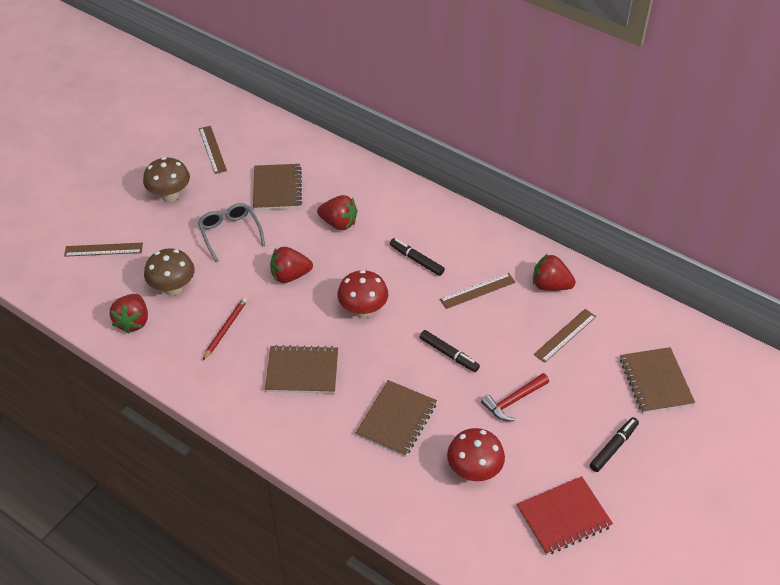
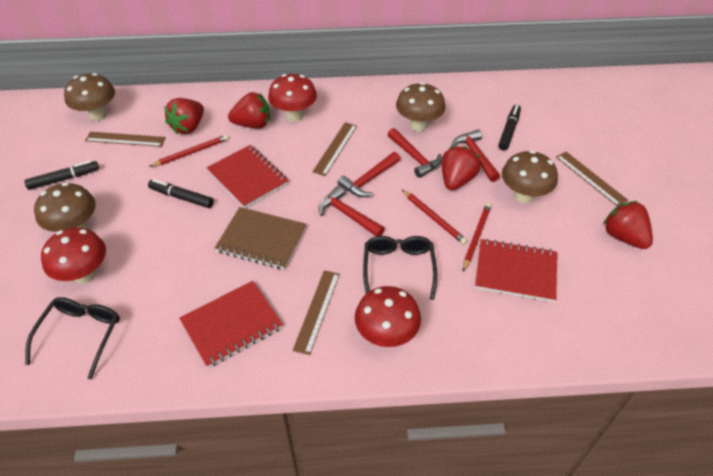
black glasses: none = 0 -> [25,297,120,379] [363,236,437,300] = 2
brown mushroom: [143,157,190,202] [144,248,195,296] = 2 -> [34,183,96,232] [64,73,115,121] [396,82,446,132] [502,150,558,203] = 4
brown notebook: [253,164,302,210] [265,345,338,394] [356,380,437,457] [620,347,695,413] = 4 -> [215,207,306,270] = 1
grey glasses: [198,203,265,262] = 1 -> none = 0
red hammer: [481,373,549,421] = 1 -> [318,186,385,236] [338,152,400,197] [388,128,442,178] [451,129,500,182] = 4
red mushroom: [337,270,388,318] [447,428,505,481] = 2 -> [41,227,106,284] [268,74,317,121] [355,286,421,347] = 3
red notebook: [517,476,613,555] = 1 -> [179,281,283,368] [206,145,289,208] [475,239,557,302] = 3
red pencil: [203,298,247,360] = 1 -> [149,135,229,167] [402,190,467,244] [463,203,491,272] = 3

